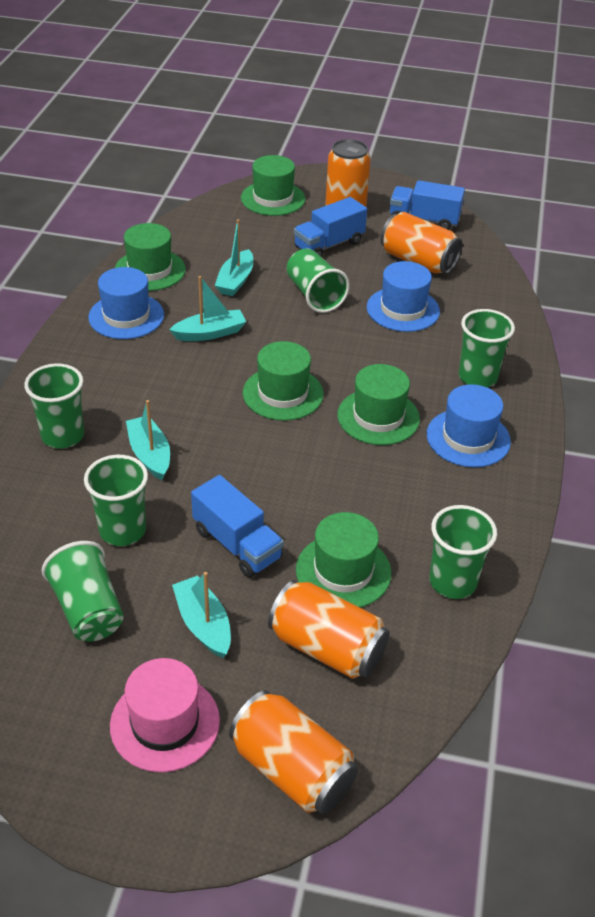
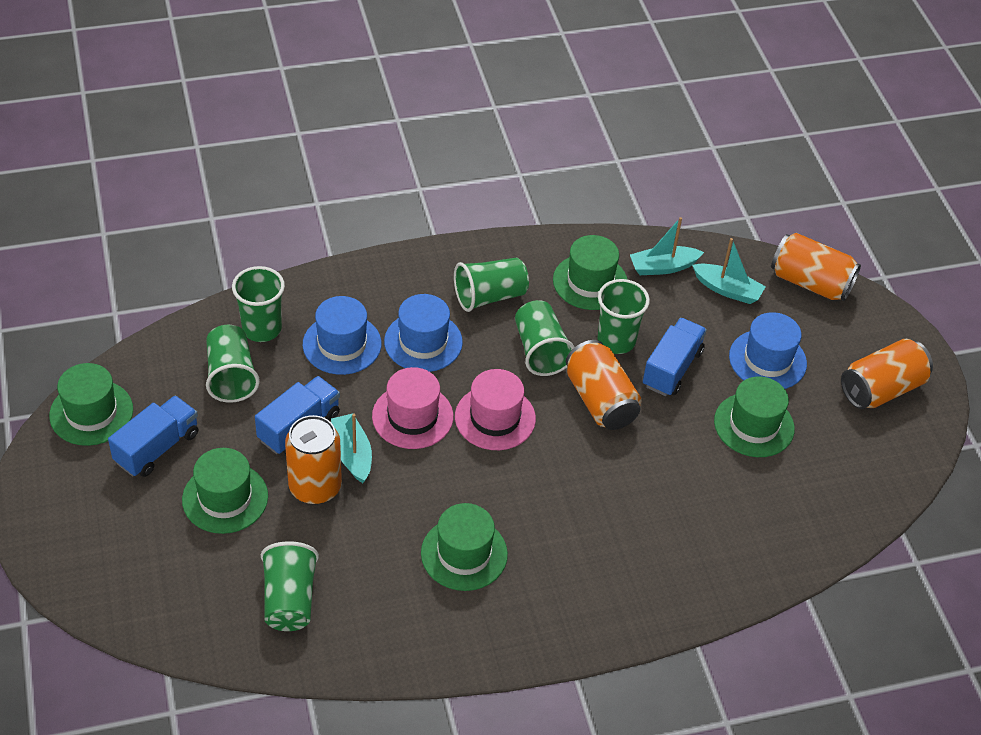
pink hat: [110,658,220,772] = 1 -> [372,367,453,449] [455,369,536,450] = 2
turquoise boat: [126,400,170,480] [169,276,246,341] [172,572,231,658] [215,219,253,296] = 4 -> [331,414,372,483] [630,217,704,275] [692,238,766,304] = 3

